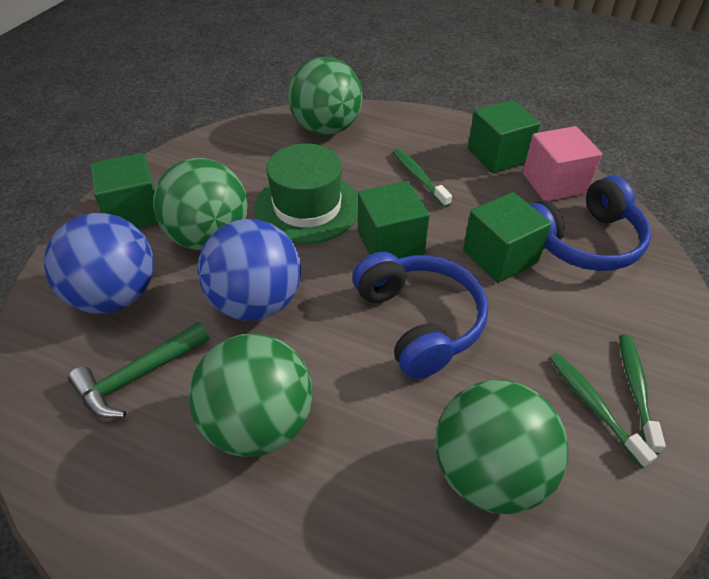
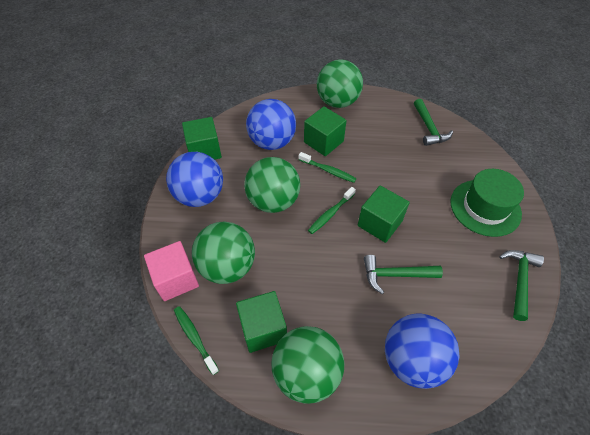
blue ball: [44,213,154,314] [198,219,301,320] = 2 -> [166,152,223,207] [246,99,296,150] [385,313,460,389] = 3
blue headphones: [353,252,488,379] [529,176,651,271] = 2 -> none = 0
green hammer: [68,322,209,418] = 1 -> [364,255,443,294] [414,99,453,146] [499,250,544,321] = 3

